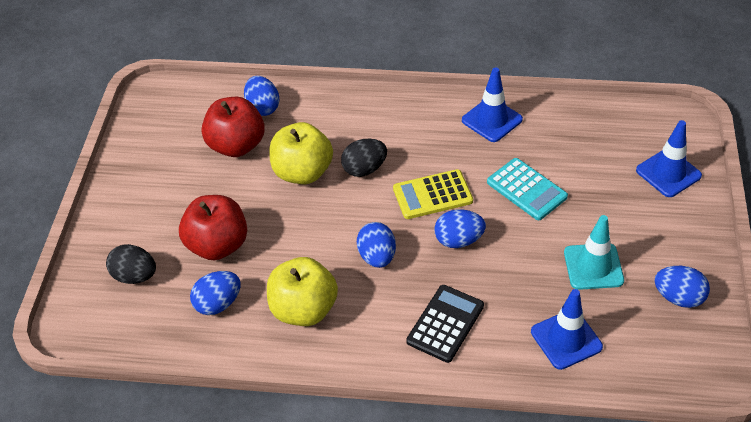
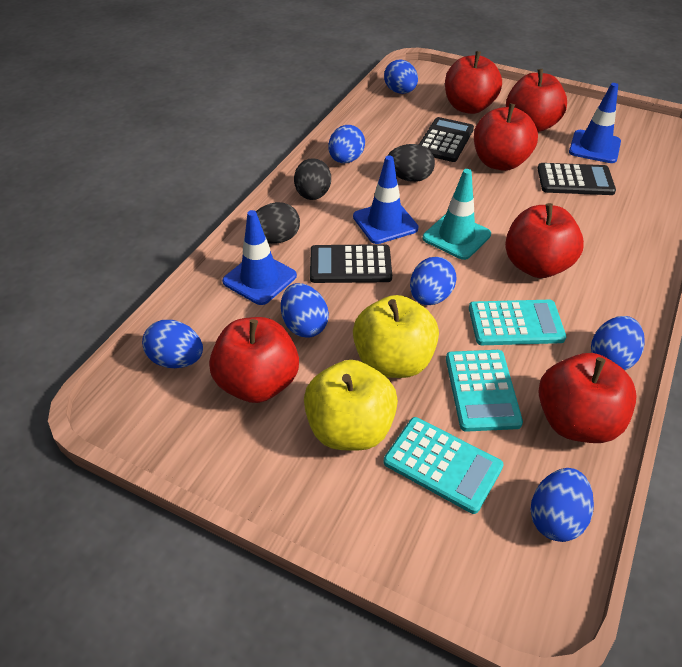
black calculator: [406,285,484,363] = 1 -> [310,244,392,283] [419,117,474,162] [538,163,616,195] = 3
black egg: [106,244,156,284] [341,139,387,177] = 2 -> [256,202,300,244] [294,158,331,200] [387,144,435,182] = 3
blue egg: [190,271,241,315] [244,76,280,116] [357,222,396,268] [435,209,486,248] [655,266,710,308] = 5 -> [142,320,203,368] [281,283,329,338] [328,125,365,163] [384,60,418,94] [410,257,457,305] [530,468,594,542] [591,316,645,370] = 7
red apple: [179,195,247,260] [202,97,265,157] = 2 -> [209,317,299,403] [445,51,502,114] [474,103,538,171] [505,203,584,278] [506,69,567,132] [539,353,637,443] = 6
turquoise calculator: [487,158,568,220] = 1 -> [384,417,504,514] [446,350,523,432] [469,300,566,345] = 3
yellow calculator: [393,169,473,219] = 1 -> none = 0

